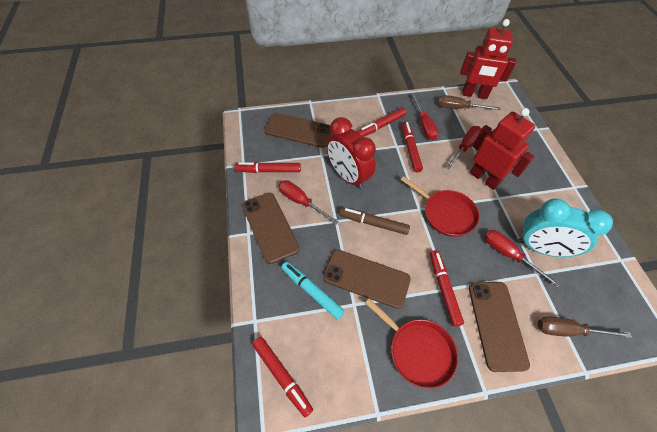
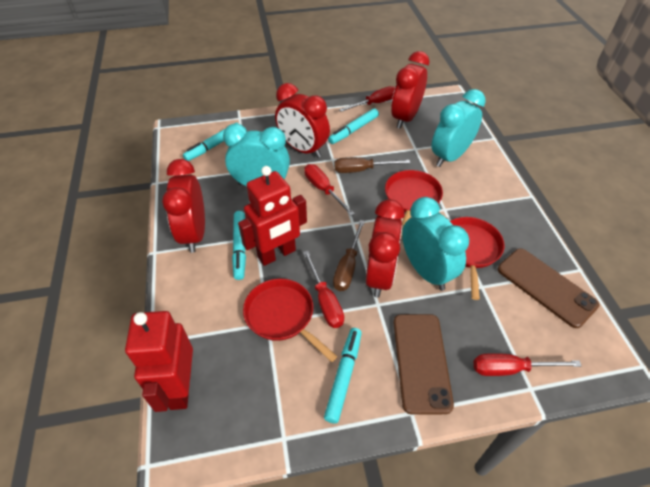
brown marker: [339,208,410,235] = 1 -> none = 0
brown phone: [242,193,300,264] [264,113,331,148] [323,250,411,309] [469,282,530,372] = 4 -> [393,314,454,415] [498,248,600,328] = 2
red clock: [327,117,376,189] = 1 -> [162,159,205,253] [275,83,330,158] [366,199,405,298] [391,51,429,129] = 4
red marker: [235,162,301,173] [252,337,313,417] [357,108,406,137] [402,121,423,172] [430,250,464,327] = 5 -> none = 0
red pan: [365,298,458,389] [401,176,479,237] = 2 -> [243,279,338,362] [385,170,443,237] [450,217,504,300] = 3
turquoise clock: [518,198,613,257] = 1 -> [223,123,290,187] [402,197,469,291] [431,89,486,167] = 3
turquoise marker: [281,262,345,320] = 1 -> [183,123,239,161] [232,211,246,280] [324,328,362,424] [328,108,379,144] = 4

